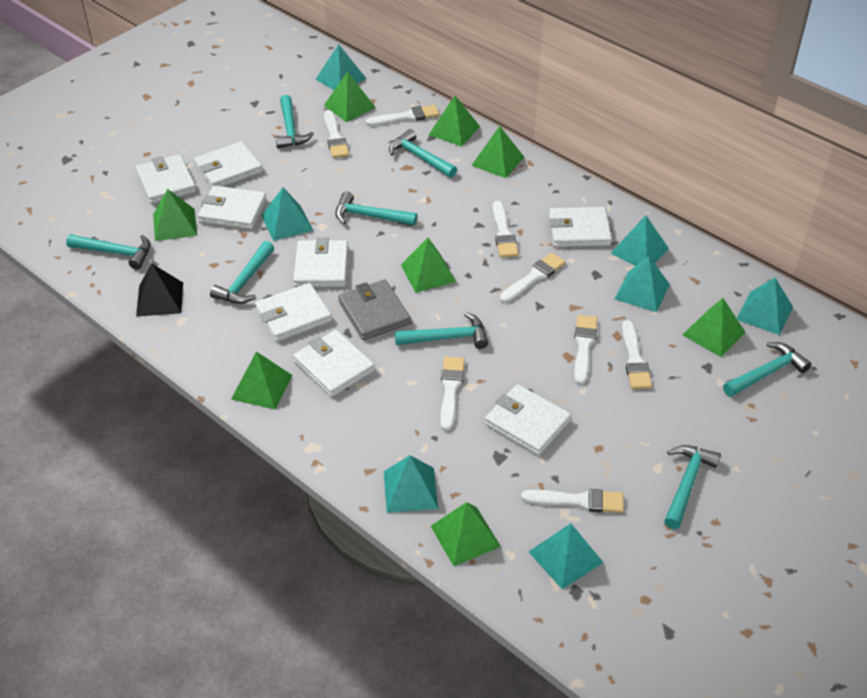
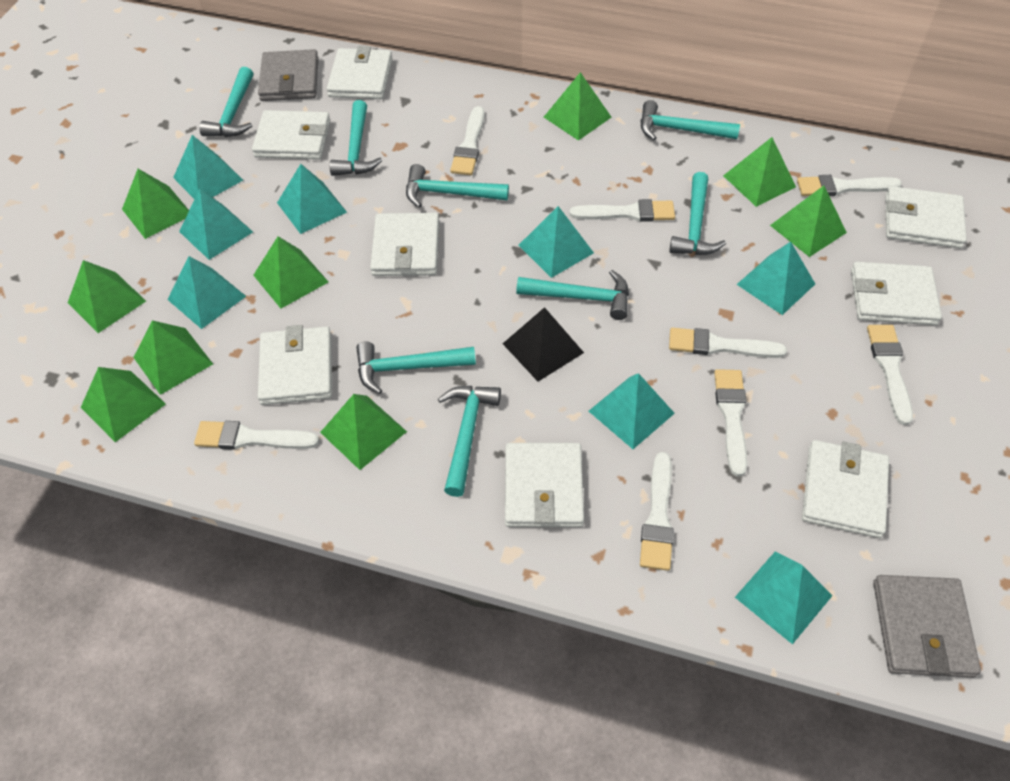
green pyramid: [153,189,197,241] [231,352,293,410] [324,71,376,122] [401,238,456,293] [429,96,480,147] [431,502,501,566] [471,126,524,178] [683,298,745,357] = 8 -> [68,260,146,333] [81,367,166,442] [122,169,189,239] [133,320,213,395] [253,236,328,308] [320,394,407,470] [544,72,611,141] [723,137,796,207] [770,186,847,257] = 9
grey wallet: [338,280,411,340] = 1 -> [258,49,319,101] [873,575,981,678] = 2
turquoise pyramid: [261,188,313,241] [315,44,367,90] [384,455,438,513] [529,523,604,589] [611,215,669,266] [615,256,670,312] [737,278,793,335] = 7 -> [167,256,246,329] [173,135,243,199] [179,189,253,260] [277,164,347,234] [519,206,594,278] [589,373,675,449] [735,551,832,644] [737,242,815,315] = 8

